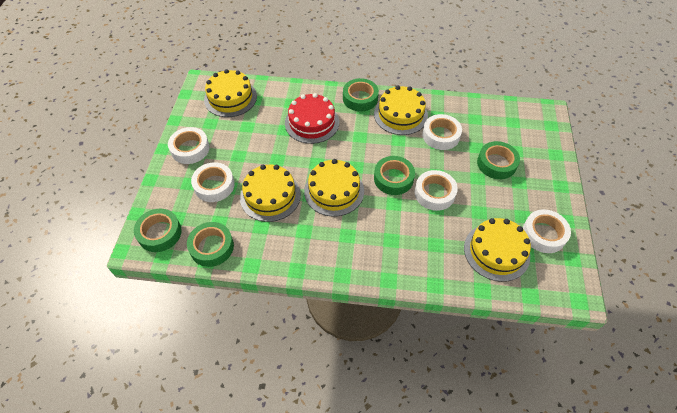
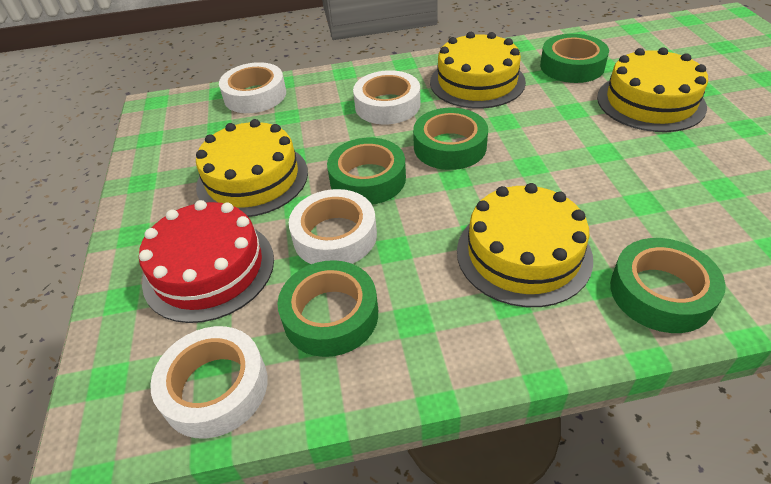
white tape: [168,127,210,164] [191,162,235,202] [415,170,458,211] [422,114,462,150] [523,209,571,253] = 5 -> [150,326,268,439] [219,62,286,113] [289,189,377,264] [353,70,420,124] = 4
yellow cake: [204,69,257,117] [240,165,301,222] [304,159,364,217] [374,85,428,135] [464,218,531,282] = 5 -> [196,119,308,217] [430,32,526,109] [457,183,593,307] [597,47,708,132] = 4

